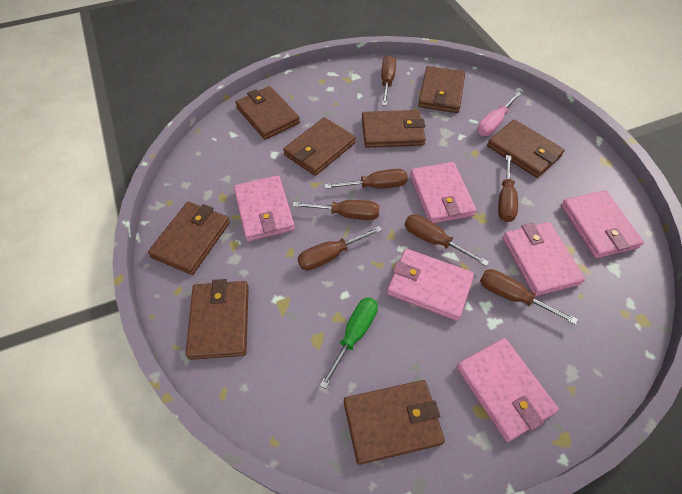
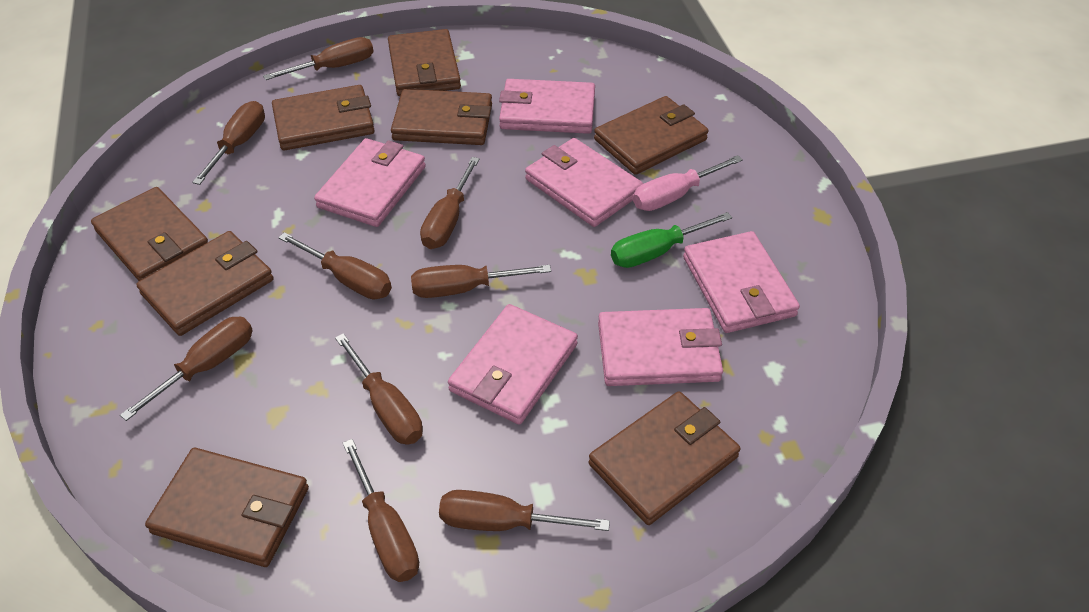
brown screwdriver: [292,200,379,220] [297,226,382,270] [324,169,408,189] [381,56,396,106] [405,214,489,266] [480,269,578,325] [498,155,518,222] = 7 -> [120,316,253,421] [192,101,265,185] [263,37,374,80] [278,232,392,299] [335,333,423,445] [343,439,419,582] [411,265,551,298] [420,157,480,249] [439,490,610,531] = 9

